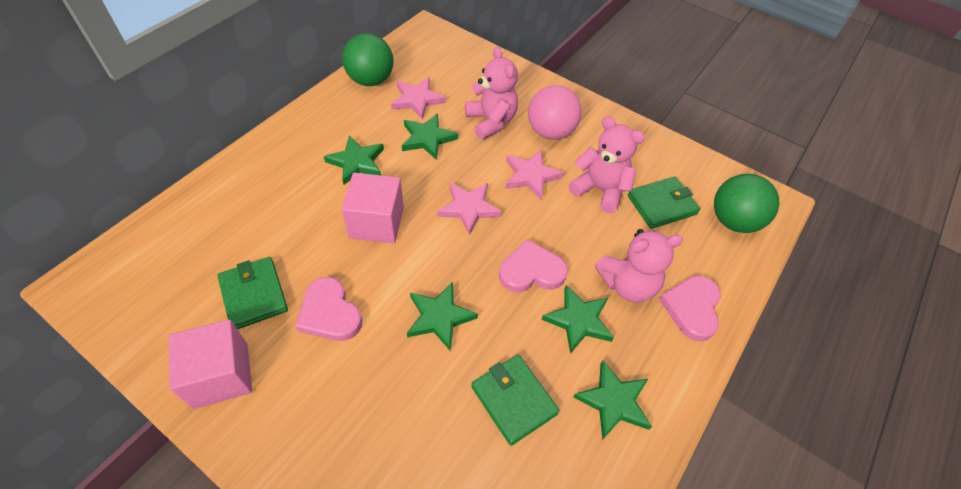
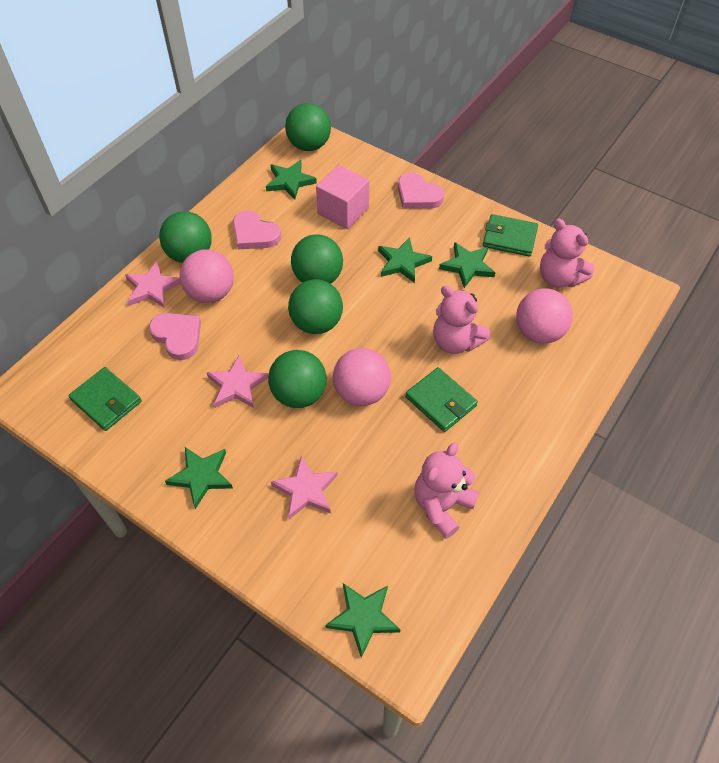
green ball: [342,33,394,86] [714,174,779,233] = 2 -> [159,211,212,263] [268,350,327,408] [285,103,331,151] [288,279,343,334] [291,235,343,284] = 5
pink ball: [528,85,582,140] = 1 -> [180,249,234,303] [333,348,391,406] [516,288,573,344] = 3
pink cube: [168,319,252,409] [341,173,404,243] = 2 -> [316,165,369,229] = 1

